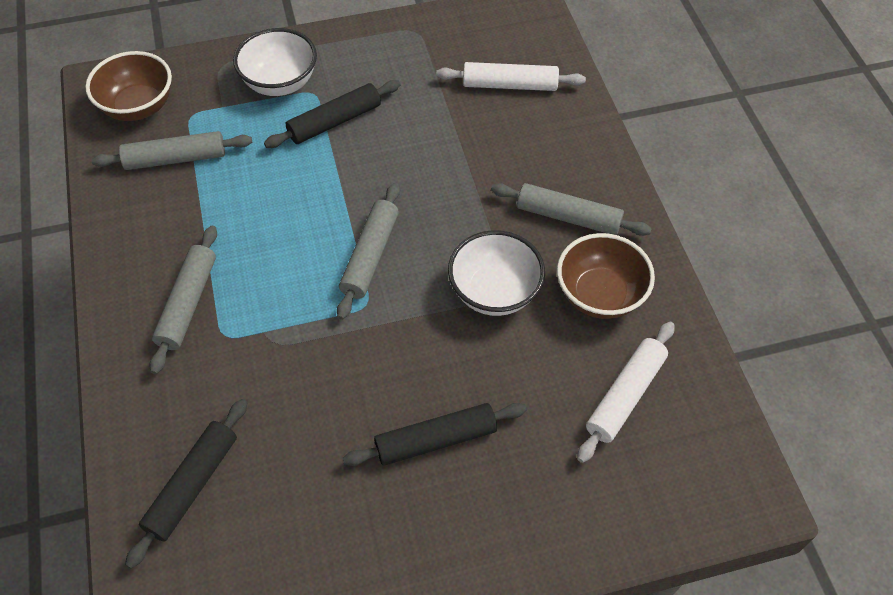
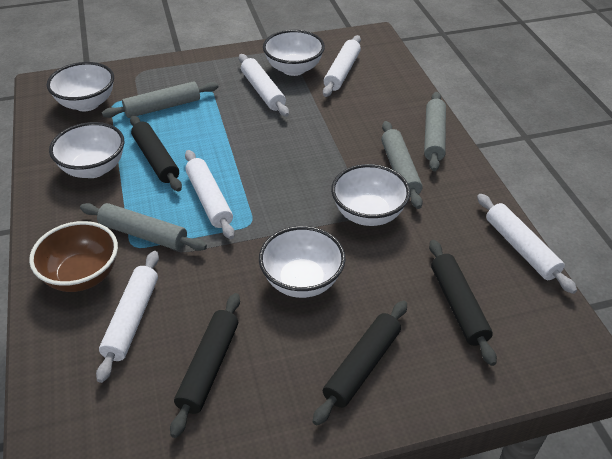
black rolling pin: [125,399,247,569] [264,80,400,148] [343,403,527,466] = 3 -> [130,116,182,192] [170,293,240,438] [313,301,407,426] [429,240,497,366] = 4
brown bowl: [85,51,172,121] [557,233,655,319] = 2 -> [29,221,118,292] = 1
white bowl: [233,28,317,96] [448,230,545,316] = 2 -> [47,62,114,111] [49,122,124,178] [259,226,345,298] [263,30,325,76] [331,164,410,226] = 5
white rolling pin: [436,62,586,91] [577,322,675,463] = 2 -> [96,251,159,383] [185,150,235,239] [239,54,289,117] [323,35,361,97] [477,194,577,294] = 5

